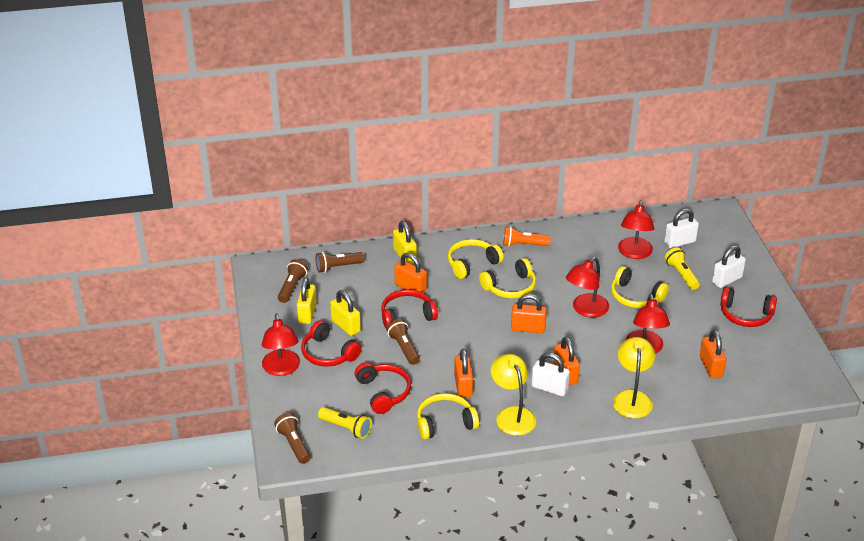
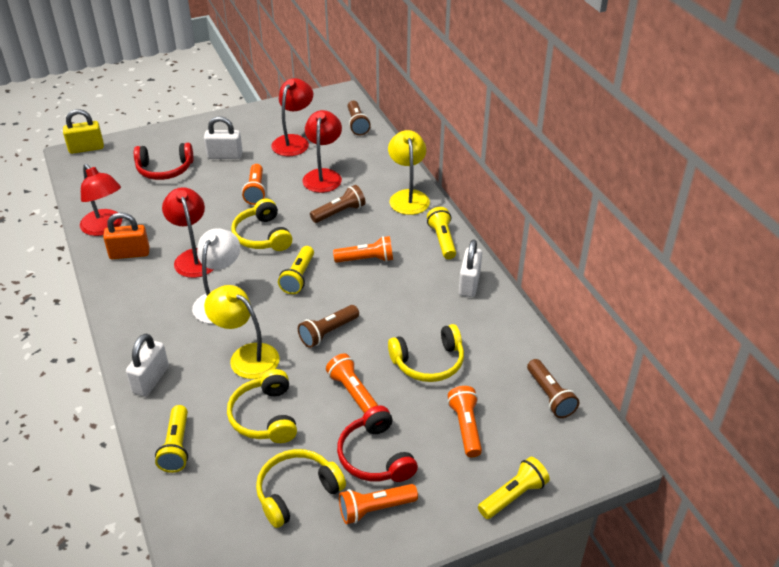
orange flashlight: [503,226,551,247] = 1 -> [242,164,266,205] [326,353,378,414] [333,236,393,263] [339,484,418,524] [448,386,482,457] = 5
orange padlock: [394,253,427,293] [454,349,473,398] [511,294,547,333] [553,337,580,385] [700,330,726,379] = 5 -> [103,212,150,259] = 1
red headphones: [301,320,361,367] [355,362,411,414] [381,289,438,328] [720,287,777,327] = 4 -> [134,143,193,180] [337,406,418,482] = 2
white lamp: none = 0 -> [192,228,240,324] = 1
yellow flashlight: [318,407,372,439] [665,247,700,290] = 2 -> [155,405,188,473] [278,246,314,294] [427,207,456,259] [478,457,550,519] = 4
yellow padlock: [297,277,317,324] [330,290,361,336] [393,221,417,264] = 3 -> [63,109,104,154] = 1

